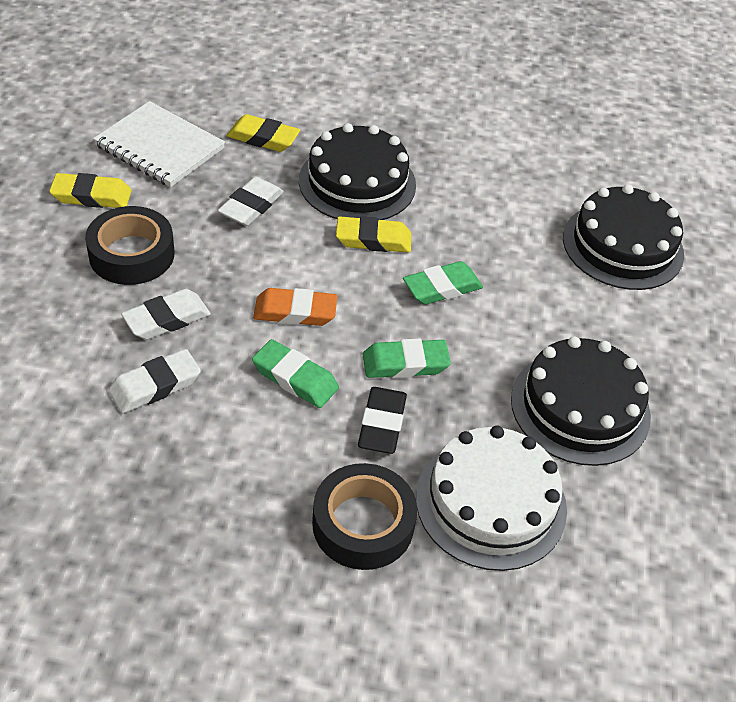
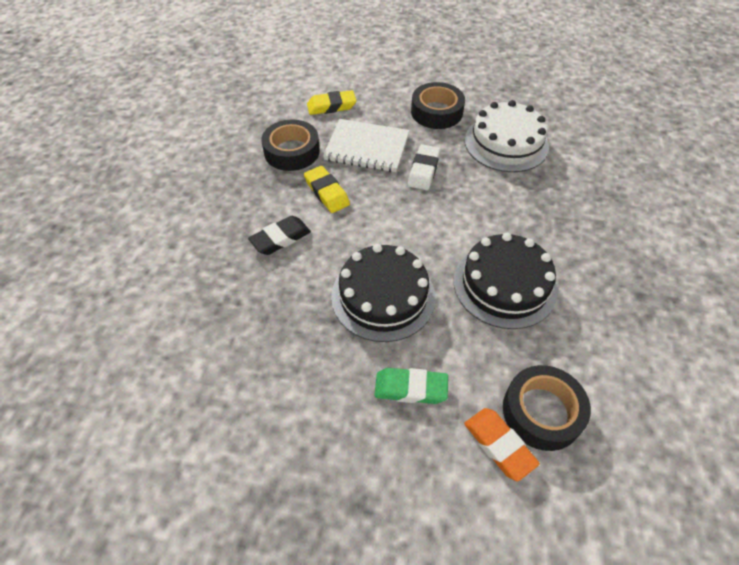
black cake: [299,123,416,220] [511,336,651,466] [563,184,684,290] = 3 -> [331,244,436,342] [454,233,558,329] = 2
black tape: [85,206,174,285] [312,463,417,570] = 2 -> [261,120,320,171] [411,82,465,129] [503,365,591,451] = 3
green eraser: [252,339,339,408] [363,339,451,378] [403,261,483,305] = 3 -> [374,368,448,404] = 1
white eraser: [108,349,201,413] [121,289,211,340] [218,177,284,226] = 3 -> [408,144,441,190] = 1
yellow eraser: [49,173,132,208] [227,114,300,152] [336,216,411,253] = 3 -> [304,166,350,213] [307,90,357,115] = 2

